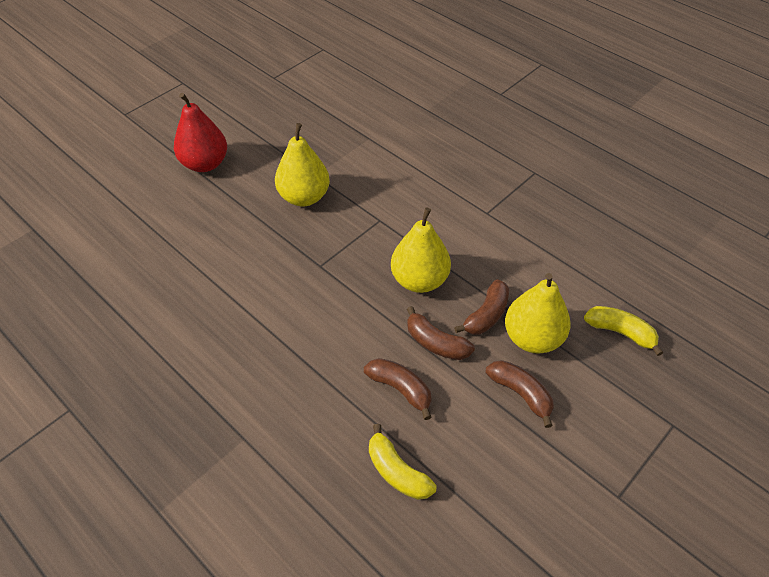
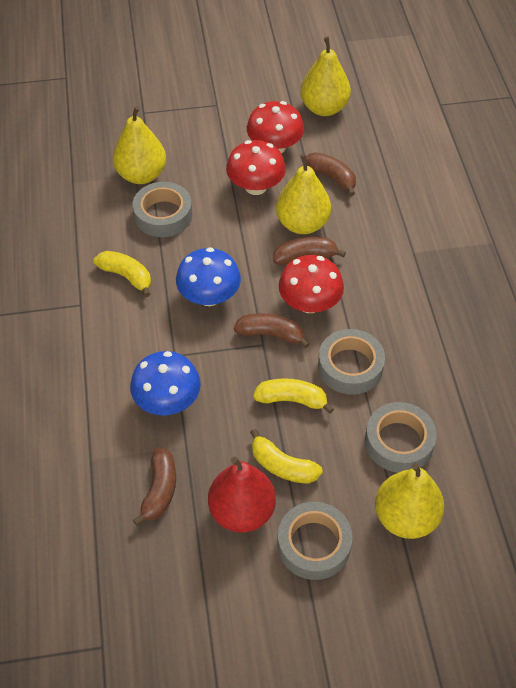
blue mushroom: none = 0 -> [130,351,201,415] [176,247,241,306] = 2
grey tape: none = 0 -> [132,182,192,237] [278,502,353,580] [318,329,385,395] [365,402,437,473] = 4
red mushroom: none = 0 -> [226,140,286,195] [247,101,304,153] [278,255,344,313] = 3
yellow banana: [369,424,437,500] [584,306,663,356] = 2 -> [93,251,151,297] [250,429,323,484] [253,378,334,414] = 3
yellow pear: [275,123,330,206] [391,207,451,293] [505,273,570,354] = 3 -> [113,106,166,184] [276,154,331,234] [300,36,351,116] [375,463,444,539] = 4

